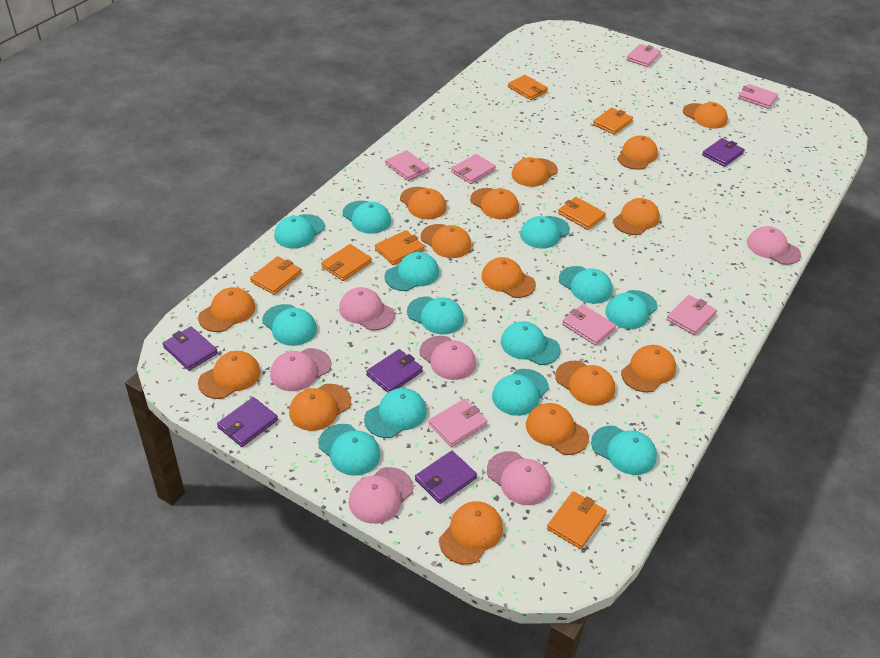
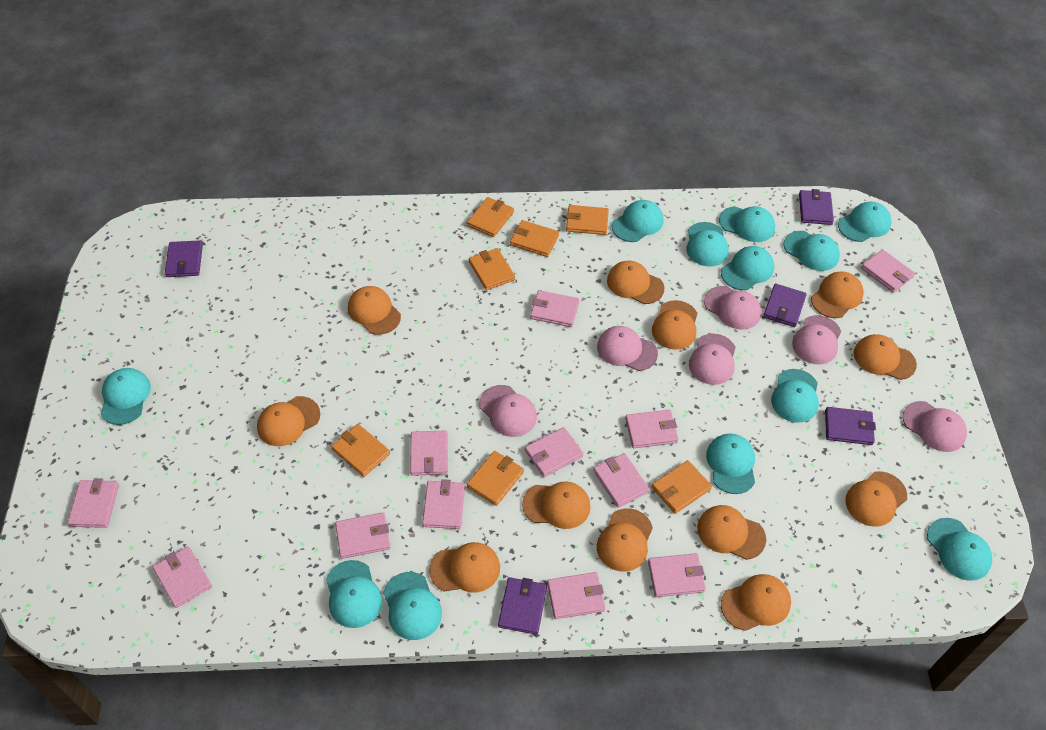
orange cap: [198,287,255,332] [198,351,261,399] [289,384,351,431] [400,187,447,219] [421,224,472,258] [439,501,503,565] [470,188,519,219] [481,257,536,298] [511,157,558,187] [526,403,589,455] [555,361,615,406] [613,198,660,235] [617,136,658,170] [621,345,676,392] [683,102,728,129] = 15 -> [257,396,320,446] [348,286,401,335] [429,542,500,593] [522,482,591,529] [597,508,653,571] [607,261,664,304] [652,300,698,350] [697,505,766,560] [721,574,791,631] [811,271,864,318] [846,471,907,527] [854,334,917,380] = 12
pink wallet: [386,150,430,181] [428,399,488,447] [451,154,496,184] [562,304,616,346] [626,44,661,67] [666,295,717,335] [738,84,778,109] = 7 -> [67,478,119,528] [153,546,212,608] [335,512,391,559] [410,430,448,476] [422,479,465,529] [525,427,583,477] [530,290,579,327] [547,572,605,619] [593,453,650,508] [625,410,679,448] [648,553,706,597] [861,249,915,293] = 12
turquoise cap: [262,304,317,346] [274,214,325,249] [318,424,381,476] [342,201,391,234] [364,388,426,438] [384,252,439,291] [407,296,464,335] [492,369,549,416] [501,321,561,365] [520,216,570,249] [559,266,613,304] [591,426,657,475] [605,290,658,329] = 13 -> [101,368,151,425] [326,560,382,628] [383,572,442,640] [612,200,664,242] [686,222,729,267] [706,434,755,494] [719,206,775,242] [721,246,774,290] [771,369,819,423] [783,231,840,271] [838,202,892,242] [927,518,992,581] = 12

